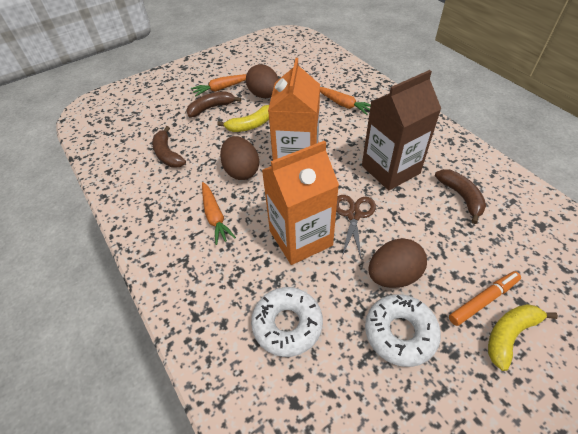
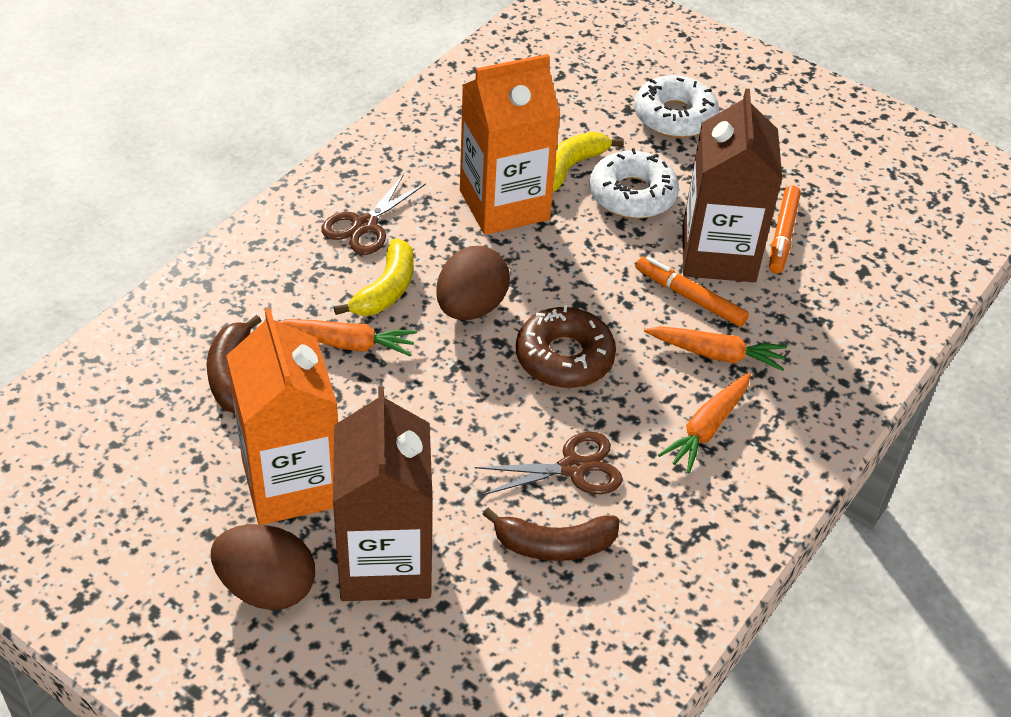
brown banana: [152,126,186,168] [186,91,241,117] [435,169,486,224] = 3 -> [206,315,261,413] [482,508,620,561] = 2
brown carton: [362,70,441,190] = 1 -> [333,386,433,601] [682,89,782,282] = 2
brown donut: none = 0 -> [516,305,616,388] = 1
brown egg: [220,136,259,180] [246,64,279,98] [368,238,427,288] = 3 -> [211,524,315,610] [436,246,510,320] = 2
brown scissors: [336,195,376,258] = 1 -> [321,174,426,255] [475,432,623,495] = 2
orange marker: [449,271,521,326] = 1 -> [636,256,749,327] [769,185,801,274] = 2

